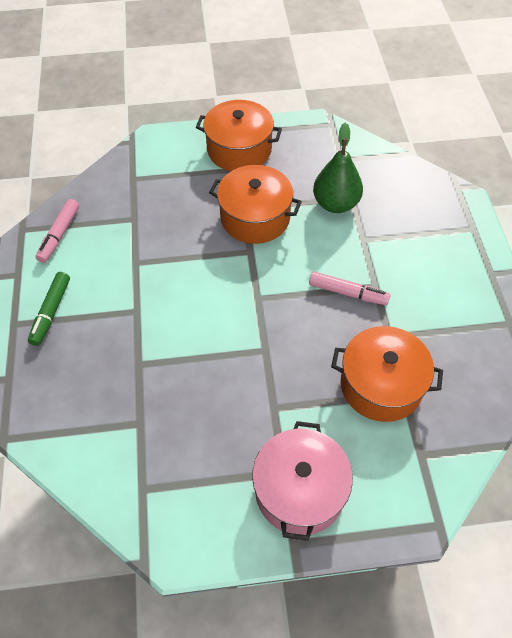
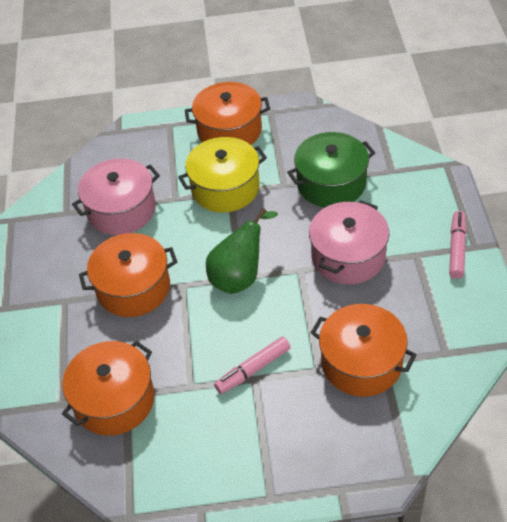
green marker: [28,272,70,346] = 1 -> none = 0
green pot: none = 0 -> [287,132,375,207] = 1
orange pot: [196,100,282,171] [209,165,302,244] [331,326,443,422] = 3 -> [62,341,155,436] [79,233,177,317] [185,82,270,145] [311,304,416,397] = 4
pink pot: [252,421,353,541] = 1 -> [72,158,160,235] [309,200,389,284] = 2
yellow pot: none = 0 -> [178,137,267,212] = 1

